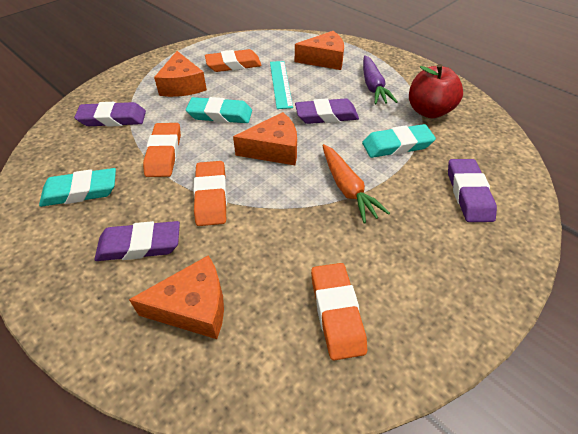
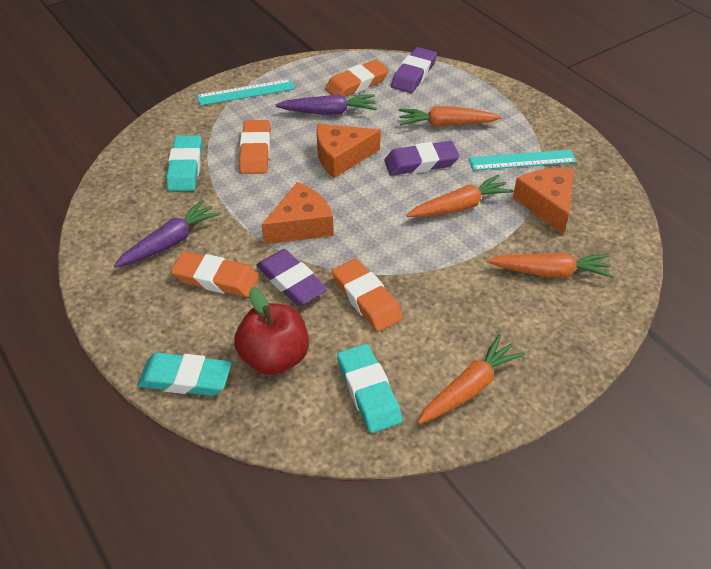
orange carrot: [322,144,390,223] = 1 -> [399,106,502,127] [406,174,513,217] [417,334,525,424] [487,253,614,278] = 4
orange cheese: [129,255,224,339] [154,51,207,97] [233,112,297,165] [295,31,344,70] = 4 -> [261,182,334,244] [317,123,381,178] [513,168,574,234] = 3
purple carrot: [363,55,398,104] = 1 -> [114,200,221,268] [276,94,377,115] = 2
purple eraser: [74,102,146,127] [94,221,180,261] [295,98,359,124] [448,159,497,222] = 4 -> [256,249,328,306] [384,141,460,175] [391,47,437,93] = 3
turquoise ruler: [270,61,293,109] = 1 -> [197,79,295,106] [469,150,577,171] = 2

